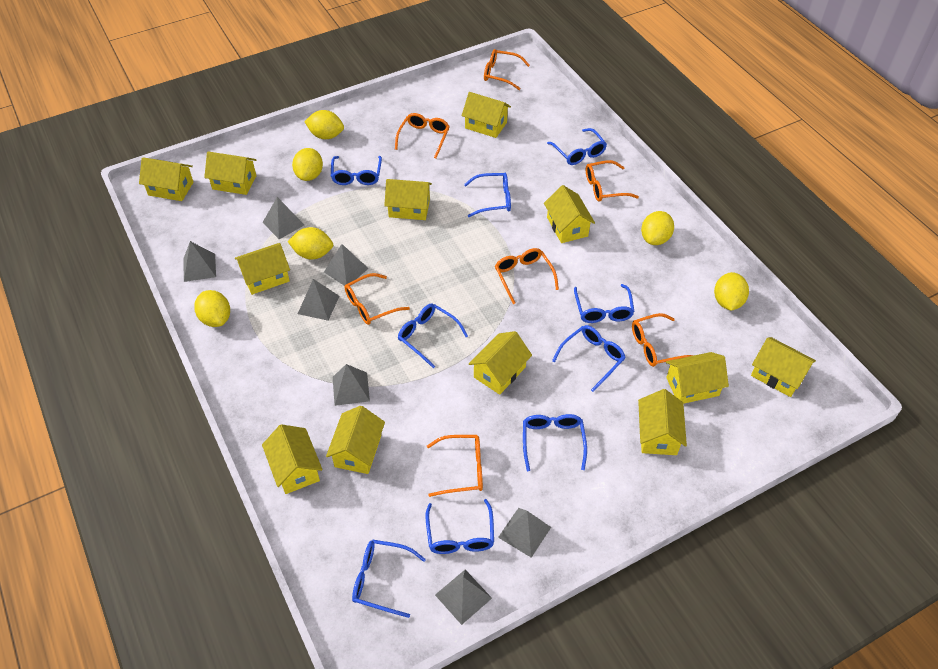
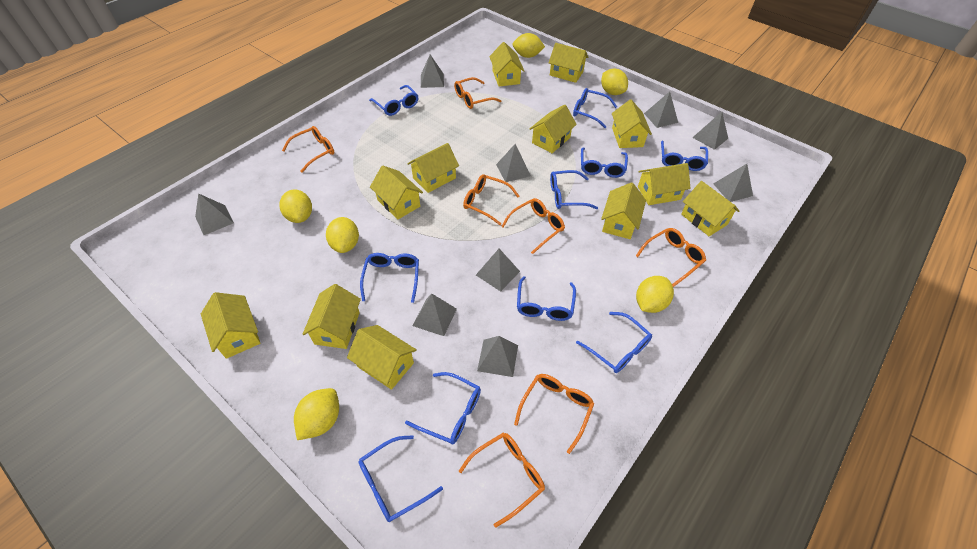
blue glasses: [331,156,382,185] [352,540,426,618] [398,304,468,369] [425,499,494,554] [464,173,511,217] [523,414,587,471] [547,128,607,165] [552,325,626,392] [574,284,635,323] = 9 -> [359,435,443,522] [360,253,419,303] [369,85,419,116] [405,372,481,444] [517,276,576,321] [550,170,598,209] [573,88,617,128] [576,312,652,373] [581,148,628,178] [661,141,708,171] = 10
grey pyramid: [183,241,216,282] [262,197,304,239] [298,279,339,321] [324,244,369,286] [333,364,370,406] [435,569,492,625] [498,508,551,558] = 7 -> [195,193,234,235] [412,294,457,336] [421,55,444,88] [476,249,520,292] [477,336,518,377] [496,144,531,182] [644,92,678,128] [692,112,728,150] [713,164,753,202] = 9

